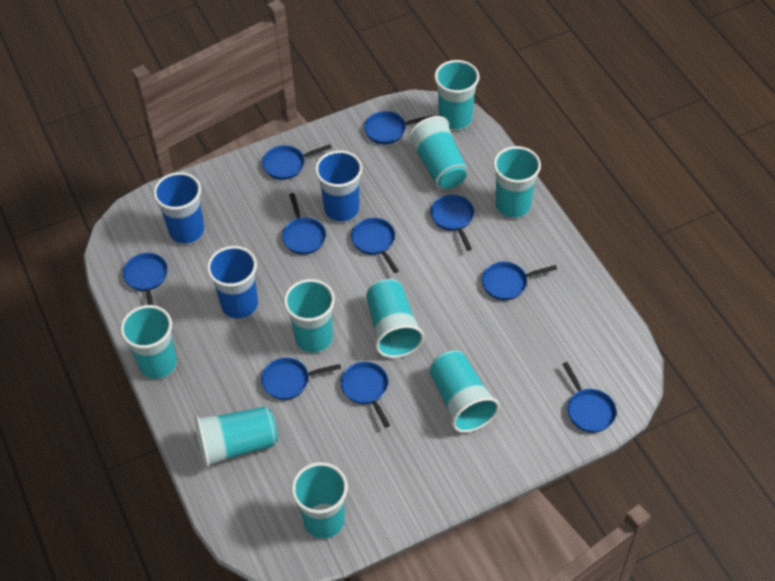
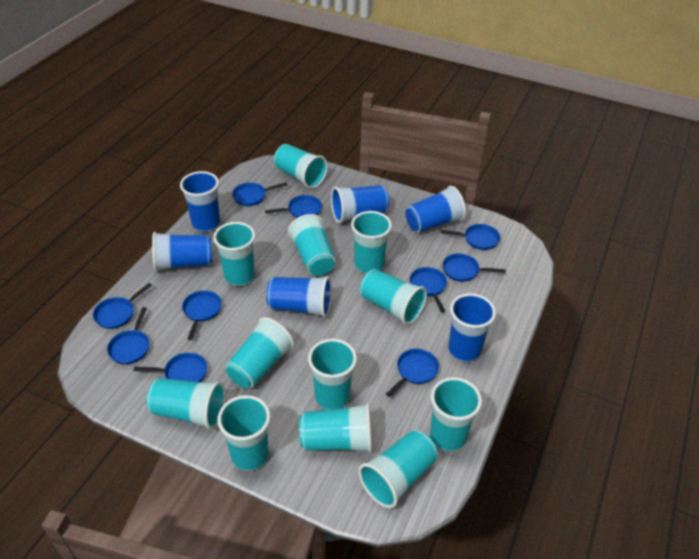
blue cup: [153,172,205,244] [207,246,258,319] [315,150,363,222] = 3 -> [152,232,212,271] [180,171,220,232] [266,276,332,318] [331,185,389,223] [405,186,466,233] [448,293,496,362] = 6
turquoise cup: [120,305,177,379] [195,406,278,468] [284,279,335,353] [291,462,348,539] [366,279,424,358] [408,116,468,189] [429,351,500,433] [434,60,480,130] [493,146,541,218] = 9 -> [146,378,226,430] [213,222,255,286] [218,395,270,471] [225,317,294,388] [274,144,328,189] [288,214,336,276] [299,403,372,453] [308,339,357,410] [351,211,392,273] [358,430,438,508] [360,269,427,325] [430,377,482,451] = 12

